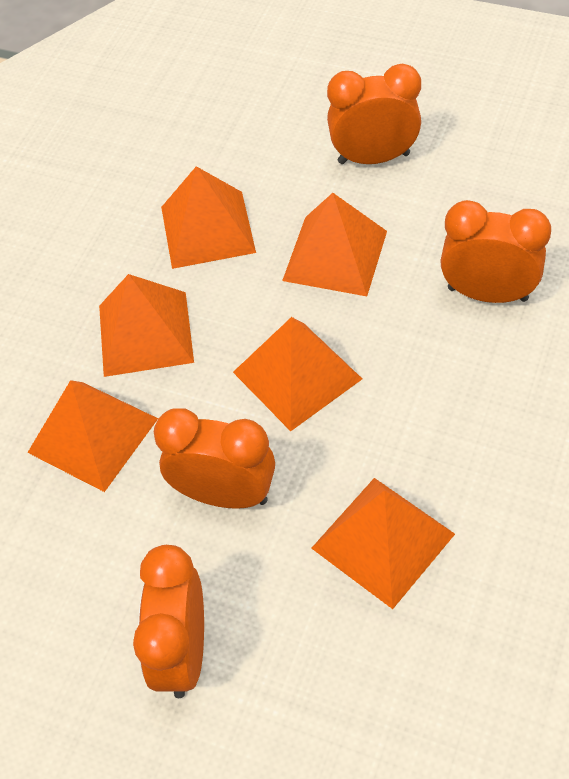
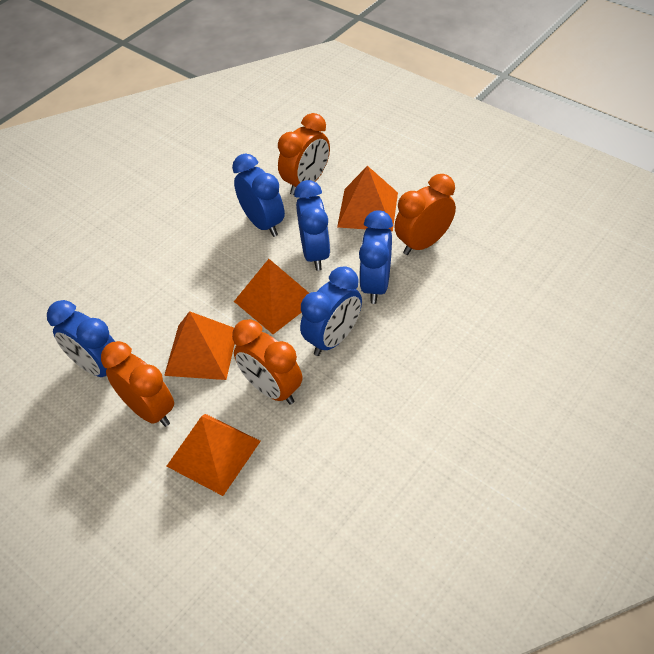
blue clock: none = 0 -> [47,300,115,377] [232,153,285,237] [294,180,330,271] [300,266,362,356] [359,210,393,304] = 5
orange pyramid: [27,380,158,492] [99,274,194,377] [161,166,256,269] [233,317,362,431] [282,193,387,296] [311,478,455,609] = 6 -> [164,311,234,380] [167,414,261,496] [234,259,309,334] [337,166,398,231] = 4

